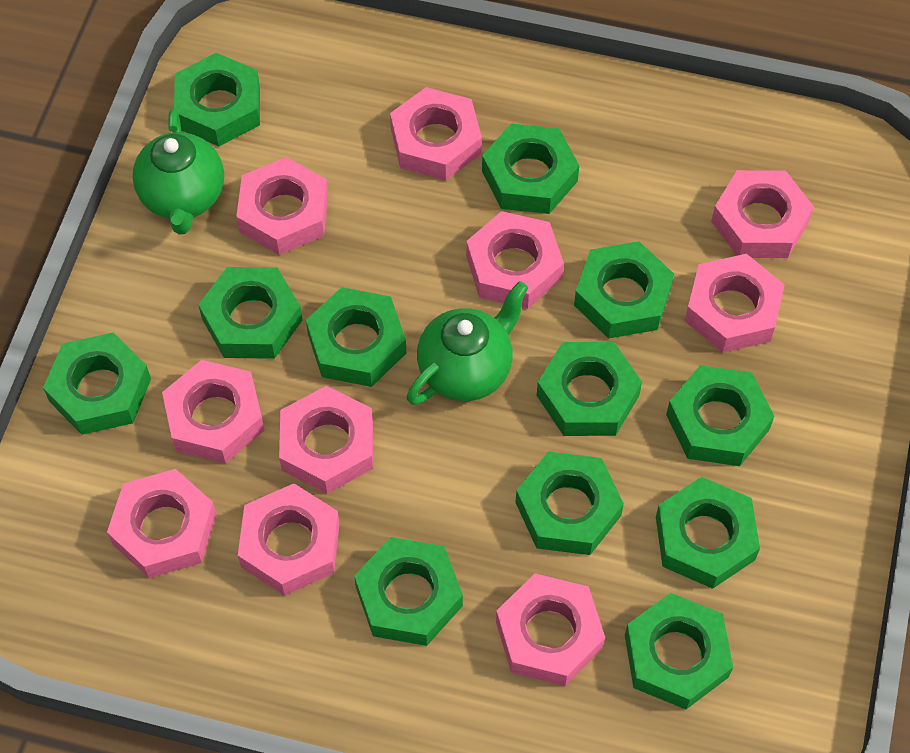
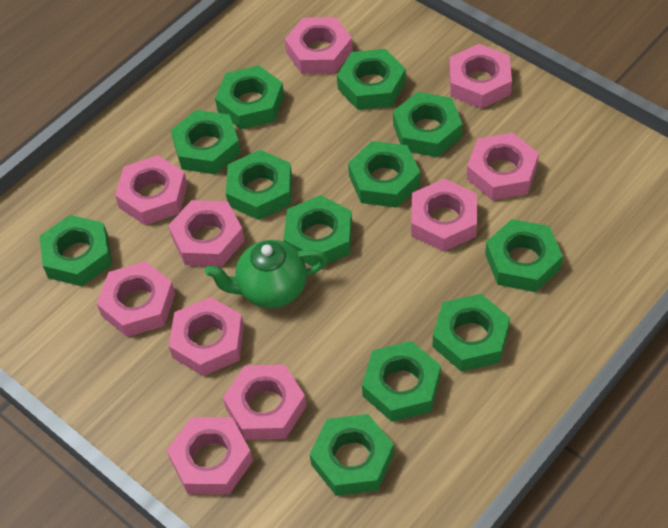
green teapot: [132,109,224,235] [407,281,528,405] = 2 -> [205,240,328,308] = 1

